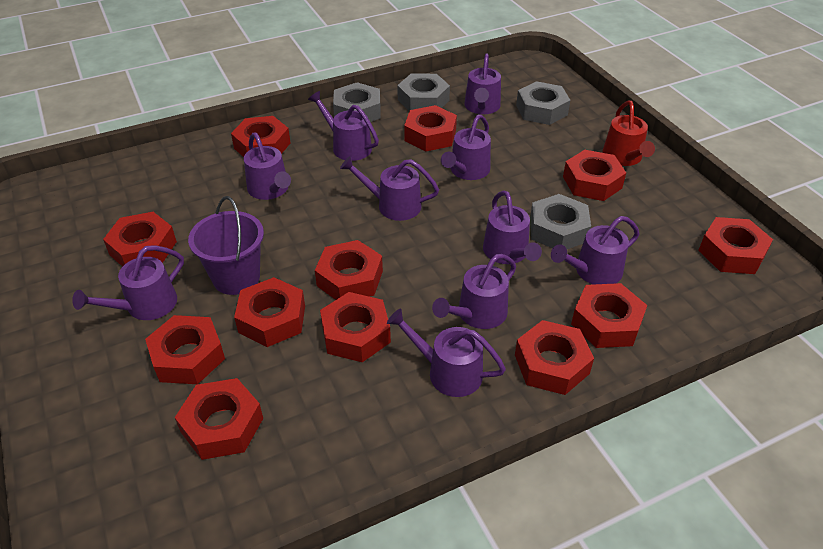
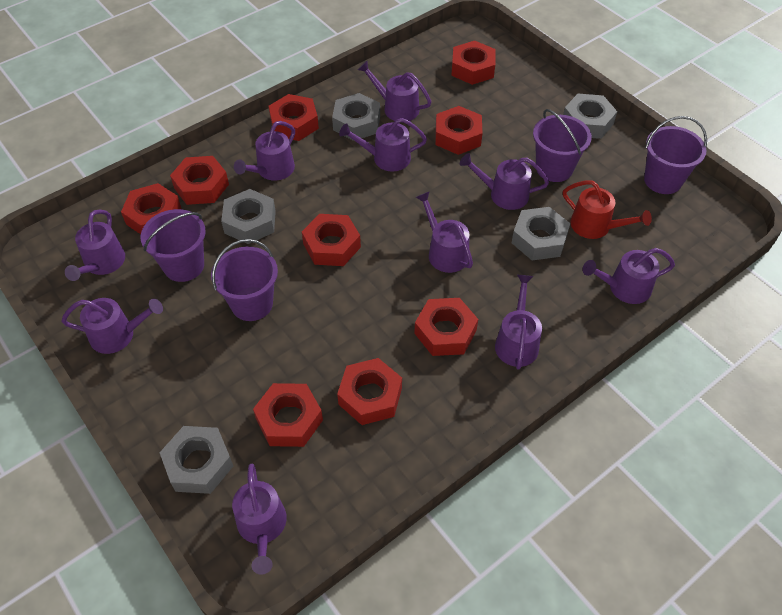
grey nut: [333,82,381,122] [397,73,450,111] [516,81,570,125] [530,194,591,249] = 4 -> [160,426,233,494] [221,189,276,244] [332,93,380,141] [512,207,570,261] [563,94,617,139] = 5
purple bucket: [188,196,264,295] = 1 -> [141,209,206,282] [211,239,278,321] [533,109,592,182] [644,116,707,194] = 4
red nut: [103,212,177,267] [145,315,225,384] [175,378,263,460] [231,116,290,157] [234,277,305,347] [315,240,383,300] [320,292,391,362] [404,105,457,152] [515,320,594,395] [563,150,626,201] [571,283,647,348] [698,217,773,274] = 12 -> [121,183,182,234] [170,156,229,205] [253,383,323,447] [269,94,319,141] [302,214,361,266] [337,358,402,425] [414,298,478,356] [435,106,482,155] [451,41,496,85] = 9

